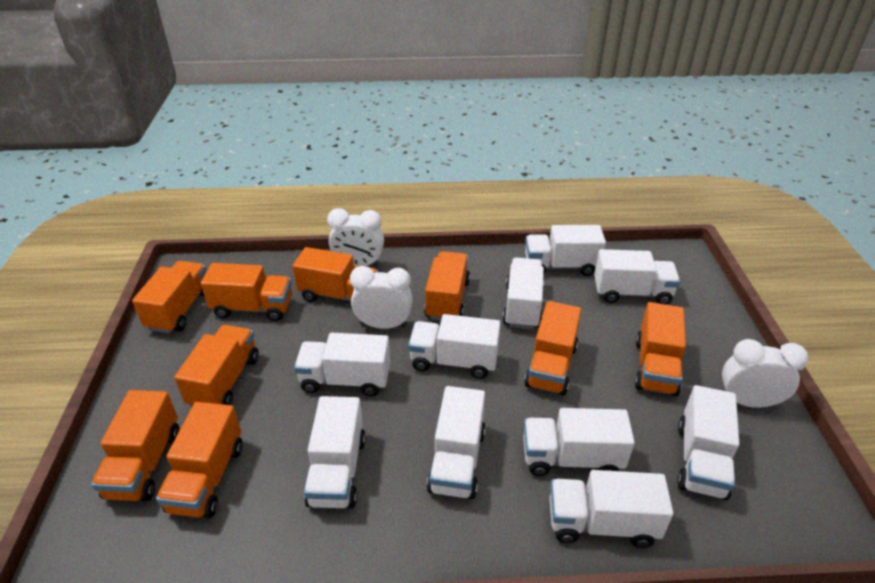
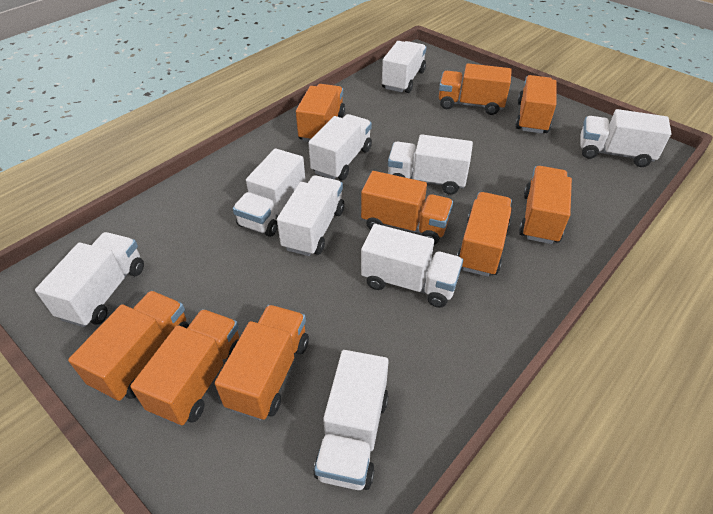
white clock: [327,208,384,267] [350,266,413,329] [722,339,809,408] = 3 -> none = 0
white truck: [294,333,390,397] [304,396,366,508] [408,314,500,379] [427,386,486,499] [503,257,544,329] [523,408,635,476] [525,225,606,276] [550,470,673,548] [594,249,680,305] [677,385,739,500] = 10 -> [35,232,144,327] [233,148,306,237] [277,175,344,256] [308,114,372,180] [313,350,389,490] [361,224,463,308] [382,41,426,93] [388,134,473,195] [581,109,671,167] = 9

